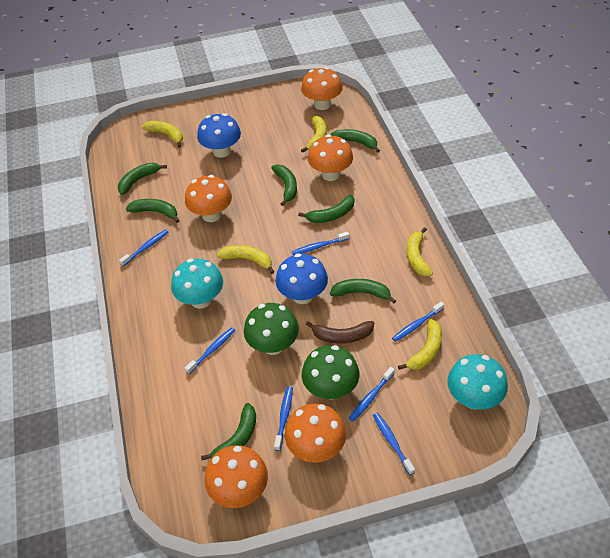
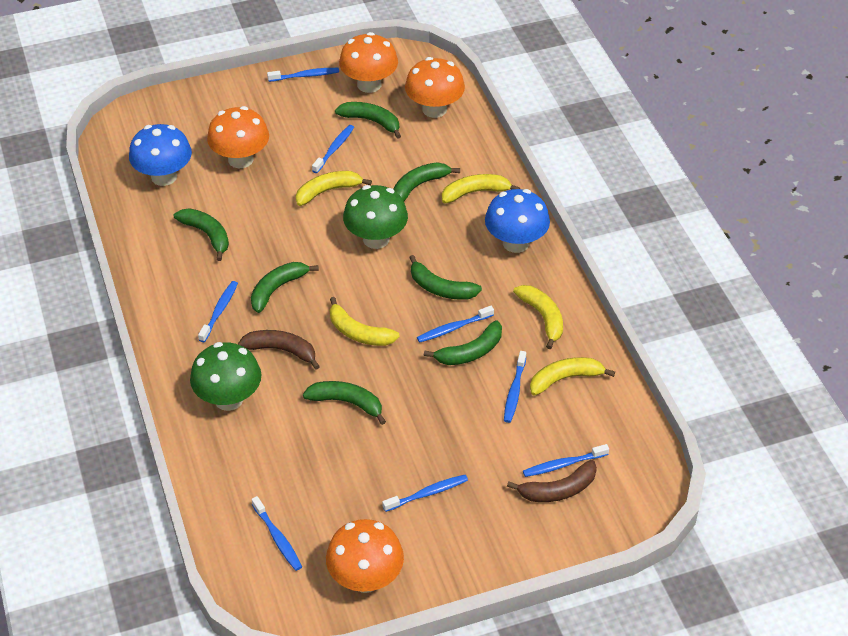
blue toothbrush: [119,229,168,266] [185,327,235,374] [274,386,293,451] [292,232,349,255] [349,367,395,422] [373,413,415,475] [392,301,445,342] = 7 -> [198,281,238,342] [252,496,302,571] [267,68,339,82] [312,125,354,173] [382,475,468,512] [417,306,494,343] [504,351,526,423] [523,444,609,477] = 8
brown banana: [306,321,374,344] = 1 -> [238,330,320,370] [507,460,597,502] = 2
orange mushroom: [185,175,232,222] [205,445,268,508] [285,403,346,463] [301,67,343,110] [308,135,353,181] = 5 -> [207,106,269,168] [326,519,404,593] [339,32,398,93] [405,57,465,118] = 4
turquoise mushroom: [171,258,223,309] [447,354,508,410] = 2 -> none = 0

